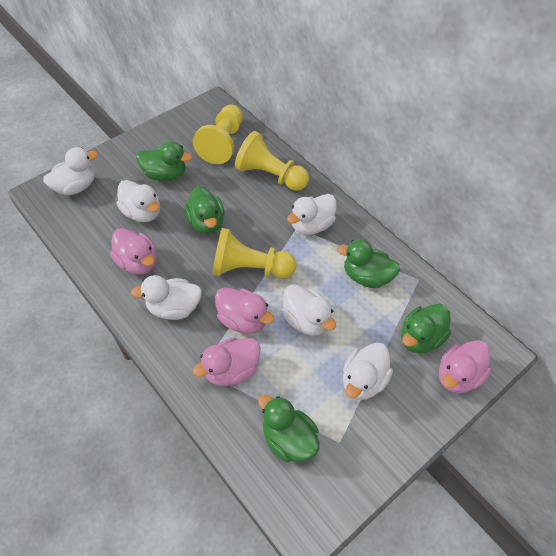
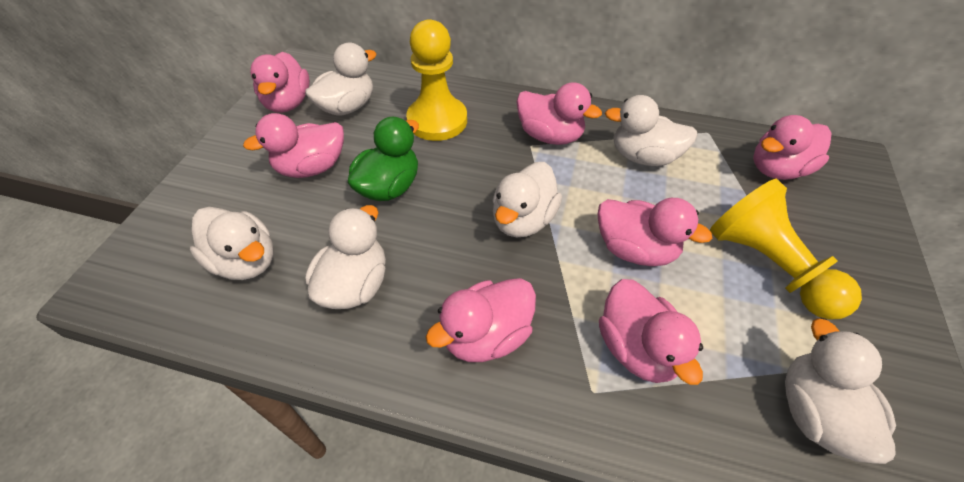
green duck: [137,141,192,181] [184,186,225,234] [258,394,320,462] [337,239,400,288] [401,303,451,354] = 5 -> [348,116,419,201] = 1
pink duck: [110,228,156,275] [193,337,261,386] [215,287,274,334] [439,340,491,393] = 4 -> [243,113,344,178] [250,52,310,113] [426,278,536,362] [516,82,602,145] [598,198,712,266] [599,279,703,385] [753,115,832,180] = 7
yellow pawn: [193,105,243,164] [212,228,297,279] [235,131,309,191] = 3 -> [406,19,467,141] [710,179,862,320] = 2

